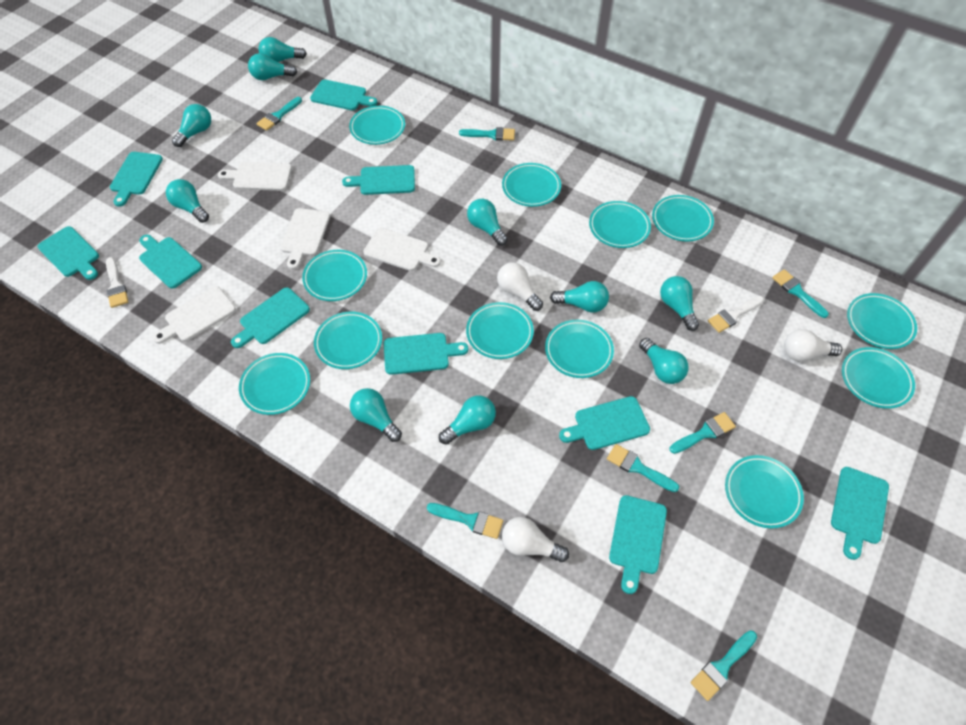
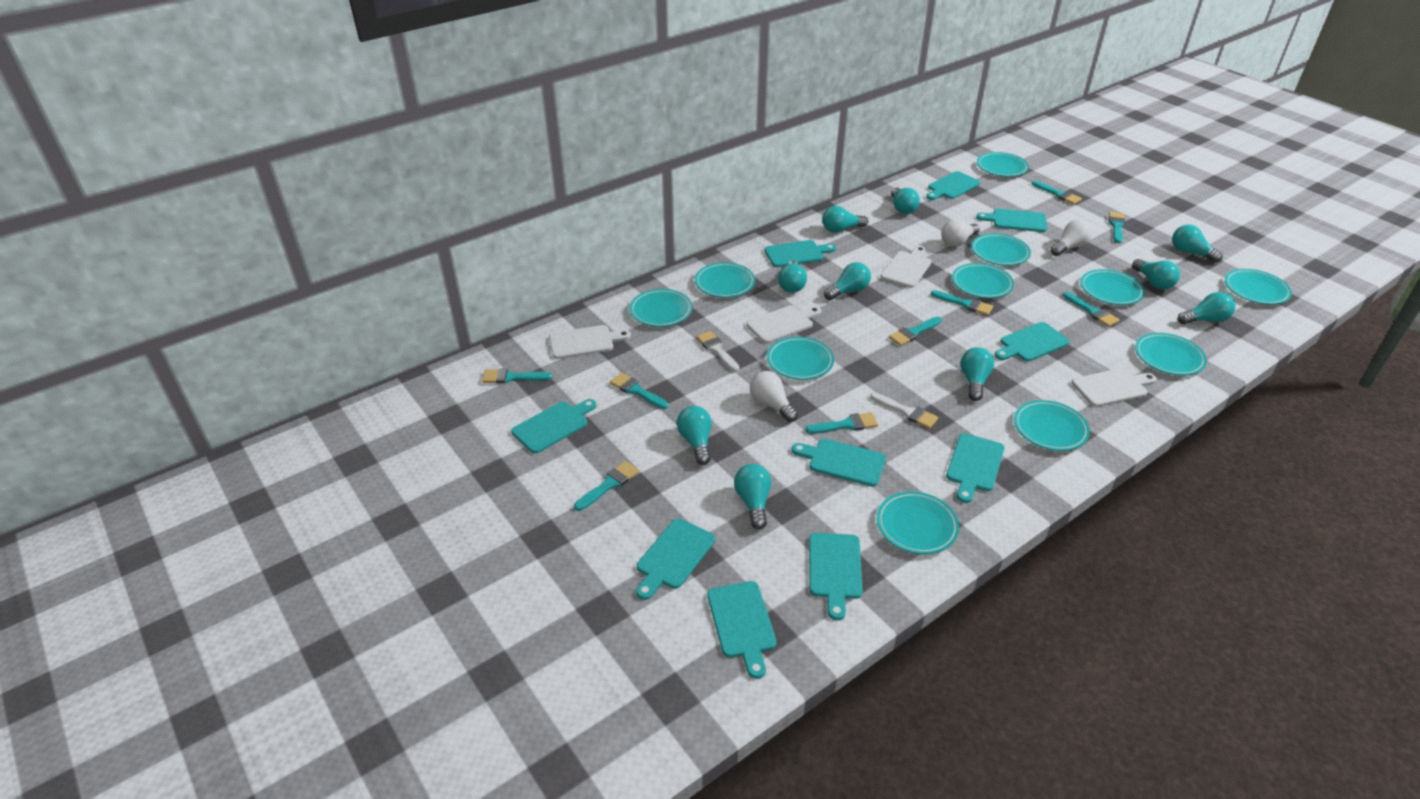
turquoise brush: [256,97,302,131] [427,503,503,539] [459,127,515,141] [607,444,679,492] [670,412,736,454] [691,630,757,701] [772,269,829,318] = 7 -> [482,368,552,384] [574,461,639,511] [610,373,669,409] [806,412,878,434] [889,316,942,346] [931,290,993,316] [1032,181,1082,205] [1063,292,1120,327] [1108,212,1125,243] = 9
turquoise plate: [239,353,310,415] [302,250,367,301] [314,312,382,369] [349,106,405,145] [466,302,534,359] [502,163,561,207] [545,320,614,378] [589,201,651,248] [652,195,714,242] [725,455,804,528] [842,347,915,409] [847,293,917,349] = 12 -> [629,289,692,327] [695,262,755,298] [767,337,834,380] [877,491,959,554] [952,263,1014,298] [971,233,1031,266] [977,152,1029,177] [1014,400,1090,451] [1080,269,1145,305] [1135,333,1207,376] [1225,269,1292,305] = 11

